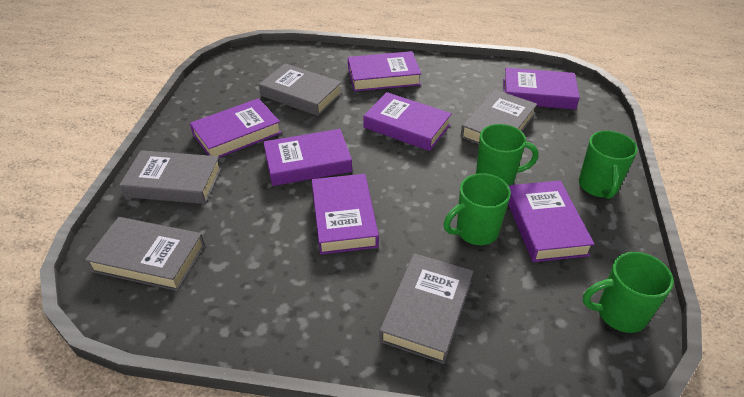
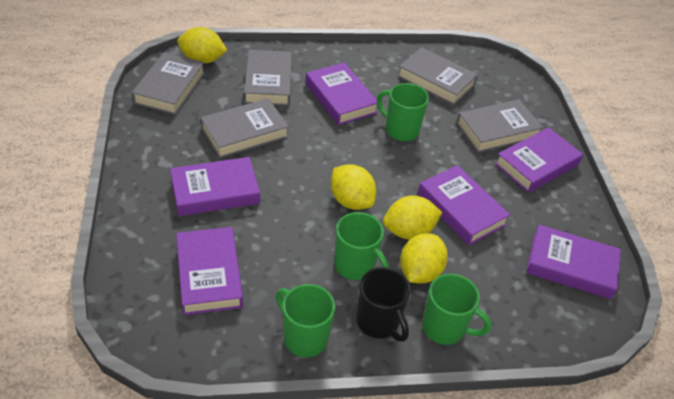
black mug: none = 0 -> [356,267,410,342] = 1
purple book: [190,98,282,158] [263,129,352,186] [312,174,379,254] [348,51,421,92] [363,92,452,151] [503,68,580,110] [508,181,595,262] = 7 -> [170,157,260,216] [176,227,243,315] [306,62,377,125] [418,165,510,245] [495,127,583,193] [526,225,621,299] = 6
yellow lemon: none = 0 -> [177,27,228,64] [331,164,376,210] [383,195,442,239] [400,233,448,284] = 4

